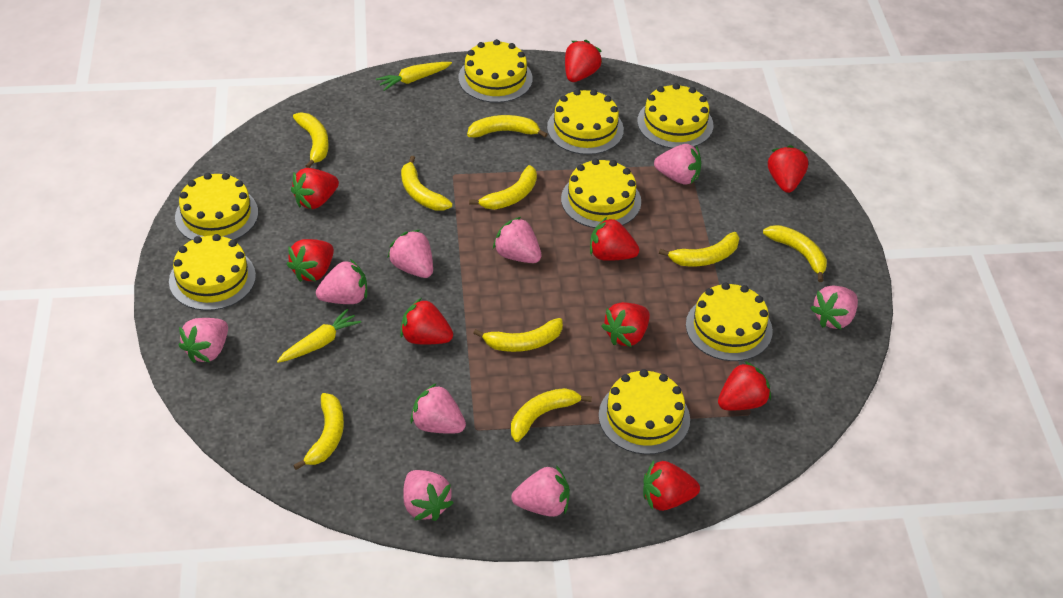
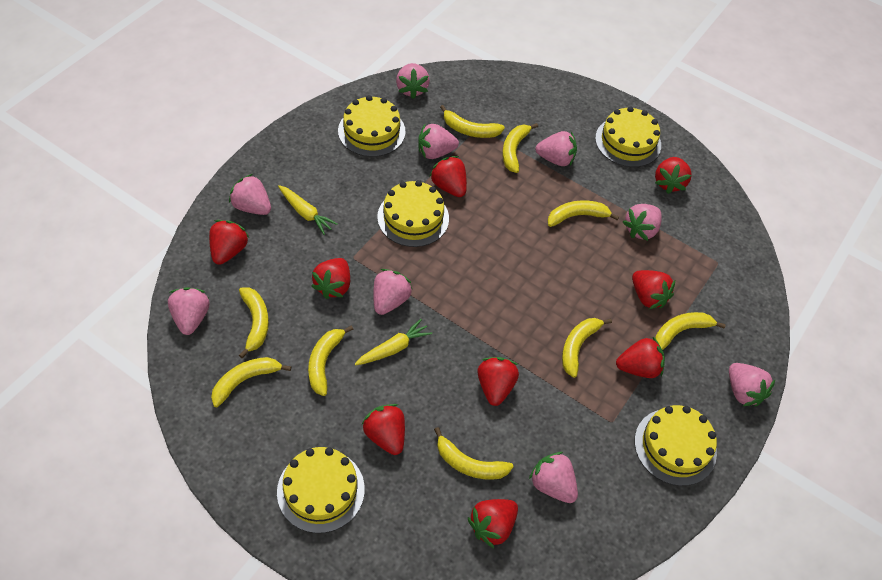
yellow cake: [169,234,256,311] [175,173,258,240] [458,39,533,103] [547,89,624,155] [561,158,641,228] [599,369,690,455] [637,83,713,149] [686,282,773,361] = 8 -> [277,447,365,533] [338,95,406,157] [377,180,449,247] [595,106,661,167] [635,405,717,486] = 5

